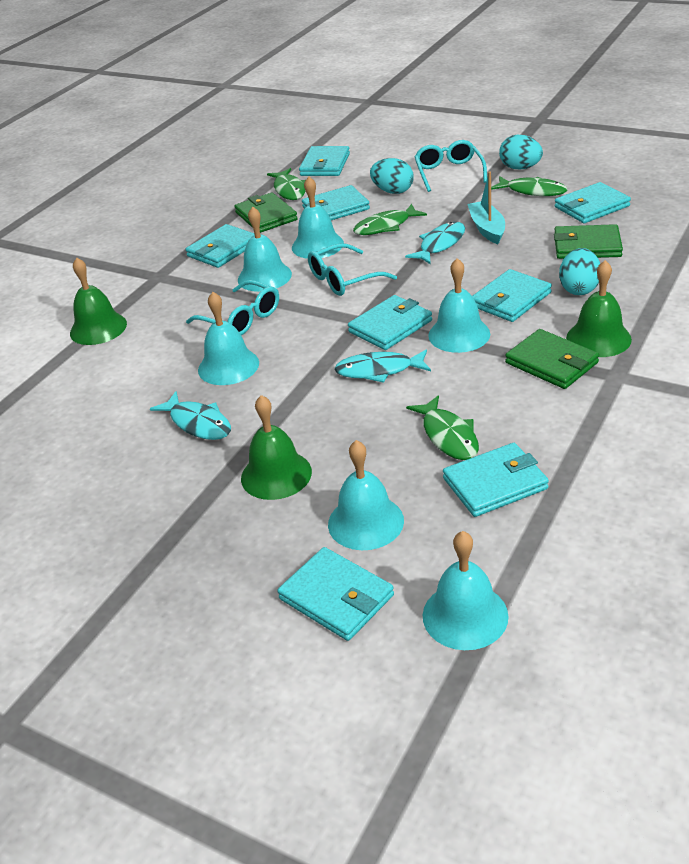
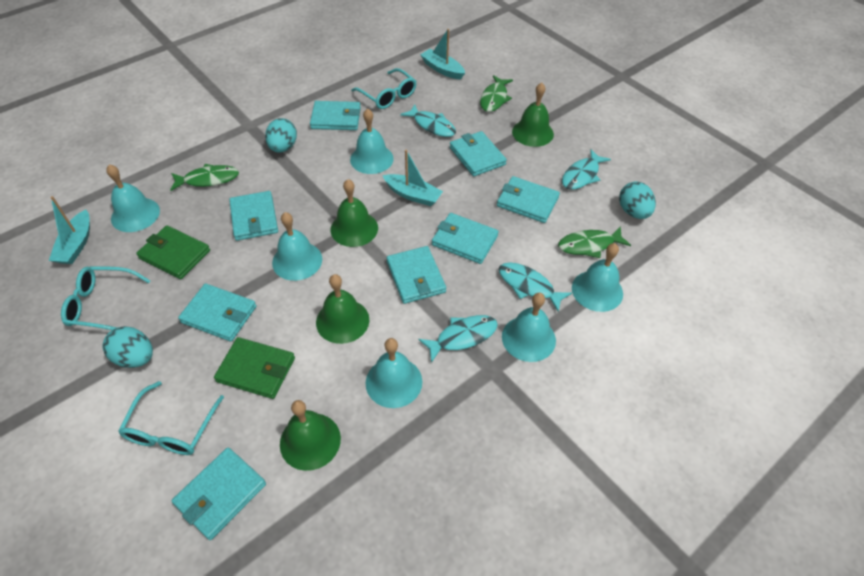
green bell: [70,257,127,345] [241,395,312,500] [566,260,632,357] = 3 -> [280,400,341,471] [316,274,369,344] [330,179,378,247] [512,82,554,147] = 4
green fish: [267,168,306,200] [353,204,427,235] [406,395,479,460] [491,176,567,196] = 4 -> [170,164,239,191] [480,75,513,112] [558,226,631,258] = 3
green wallet: [234,193,298,233] [505,329,599,389] [554,224,623,259] = 3 -> [136,225,210,279] [214,337,295,399] = 2
turquoise boat: [468,172,505,244] = 1 -> [49,196,90,264] [382,150,443,206] [420,29,465,80] = 3
turquoise fish: [150,391,231,440] [335,349,431,383] [405,222,465,264] = 3 -> [400,104,456,137] [418,315,498,363] [498,262,572,312] [562,149,611,190] = 4

